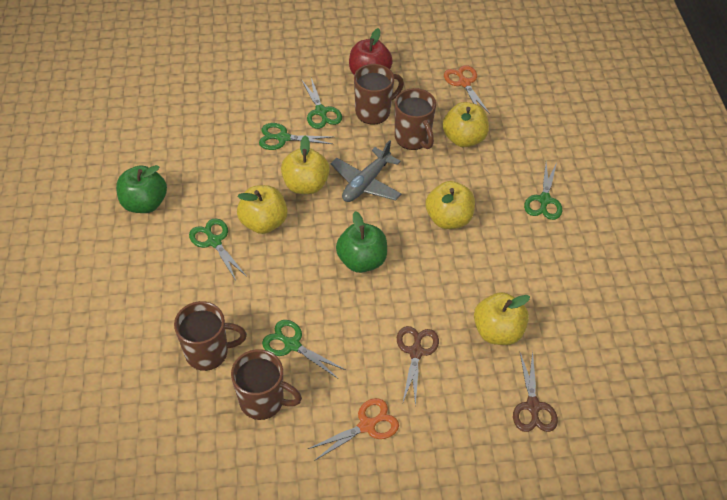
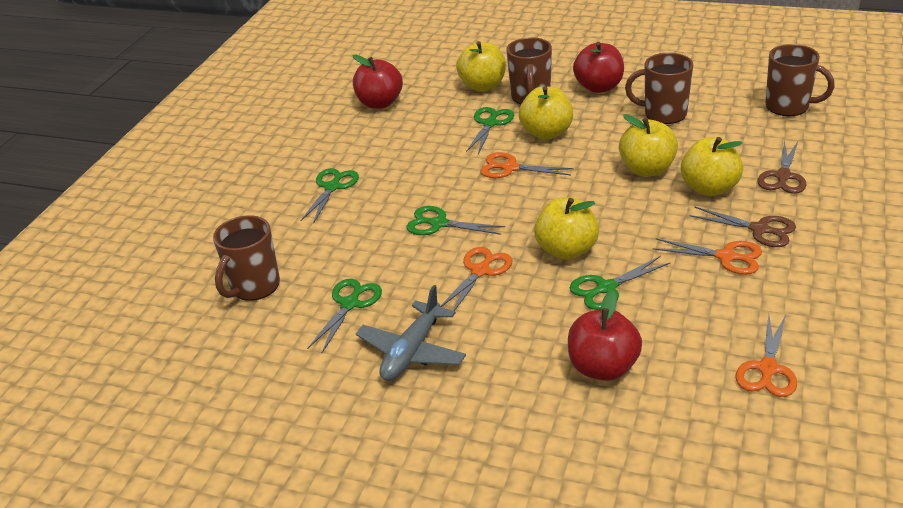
green apple: [116,165,167,213] [336,211,387,273] = 2 -> none = 0
orange scissors: [308,398,399,461] [444,65,490,114] = 2 -> [440,247,513,311] [480,152,574,178] [653,239,762,275] [735,314,797,397] = 4
red apple: [349,28,393,75] = 1 -> [353,55,403,109] [568,290,642,381] [573,42,624,93] = 3

